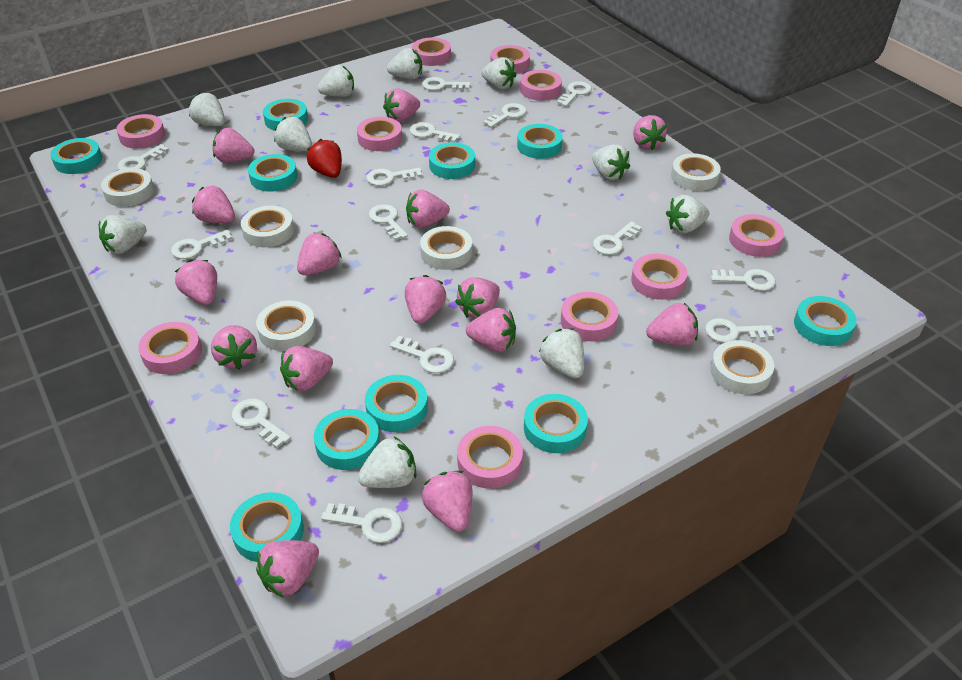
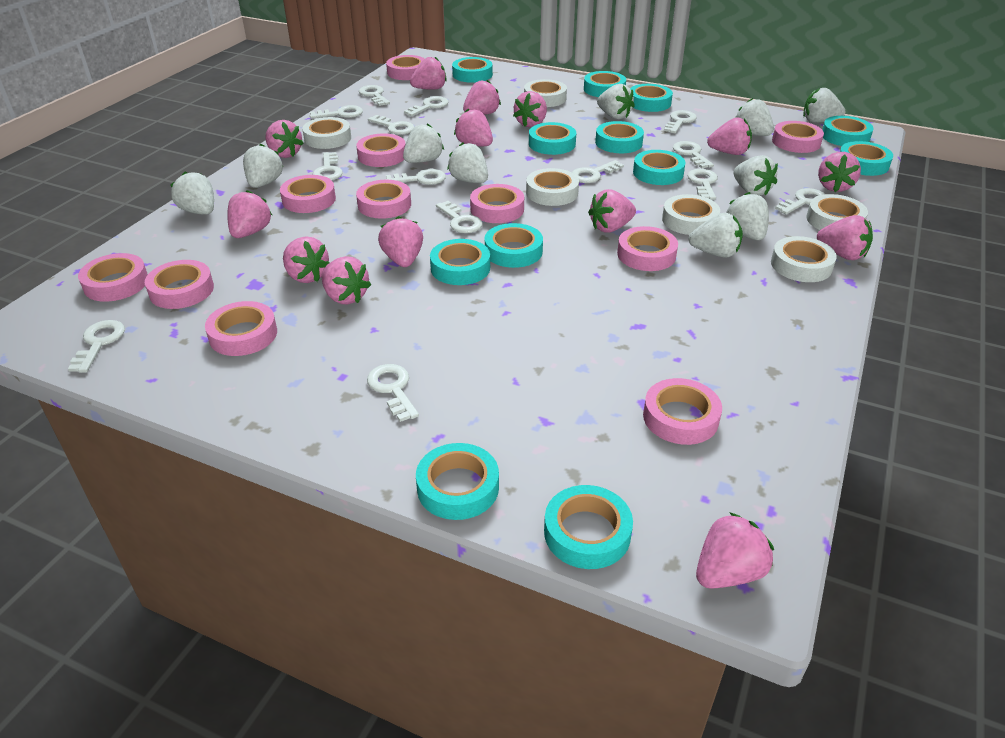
pink strawberry: [175,260,217,305] [192,185,235,223] [211,325,257,370] [213,128,255,163] [256,540,319,598] [280,346,333,391] [297,233,342,275] [383,88,420,122] [405,275,446,324] [406,190,450,228] [422,471,472,532] [455,277,500,319] [466,308,516,352] [633,115,667,150] [646,303,698,346] = 15 -> [227,190,272,238] [265,120,304,158] [283,236,330,283] [322,256,371,304] [378,216,423,267] [410,57,447,90] [454,108,493,146] [463,80,501,115] [513,91,547,127] [588,189,636,232] [696,512,774,589] [707,117,752,155] [817,215,873,260] [818,152,861,192] = 14
pink tape: [116,114,165,149] [138,322,202,374] [357,117,402,151] [412,37,451,66] [457,426,523,489] [490,45,530,74] [520,70,562,101] [561,292,618,341] [631,254,687,300] [729,214,784,257] = 10 -> [78,253,148,302] [145,260,214,309] [205,301,277,356] [280,175,336,213] [356,133,406,167] [356,180,411,219] [386,55,425,80] [470,184,524,223] [617,226,678,271] [643,378,722,445] [772,121,824,153] = 11
red strawberry: [307,139,342,178] = 1 -> none = 0
turquoise tape: [50,138,102,174] [230,492,304,562] [248,154,298,192] [263,99,308,131] [314,409,380,470] [365,375,428,432] [429,142,475,179] [517,124,563,159] [524,394,588,453] [794,296,857,346] = 10 -> [416,443,499,520] [430,239,490,285] [452,57,493,83] [485,223,543,268] [529,122,576,155] [544,485,633,569] [584,71,626,97] [595,121,644,153] [630,84,673,112] [633,150,686,185] [822,116,873,146] [840,141,893,176] = 12

